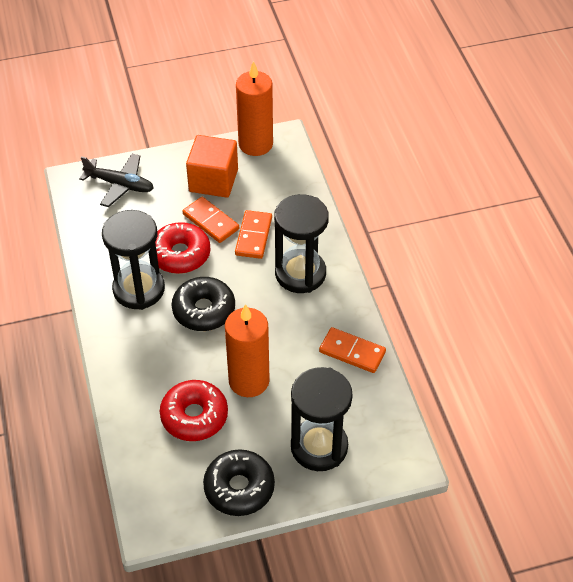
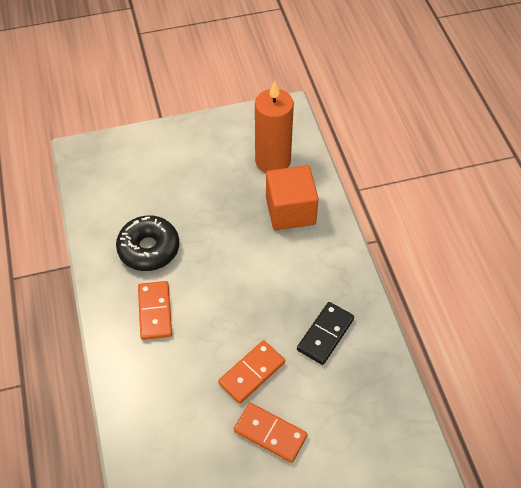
black domino: none = 0 -> [297,302,354,365] = 1
black donut: [172,277,235,331] [203,449,275,516] = 2 -> [116,215,179,271] = 1
black hourglass: [102,210,165,310] [274,194,329,293] [291,367,353,471] = 3 -> none = 0
black plane: [79,153,153,207] = 1 -> none = 0
orange candle: [225,304,270,397] [236,61,273,156] = 2 -> [255,81,294,173] = 1
red donut: [155,222,211,274] [160,380,228,441] = 2 -> none = 0

